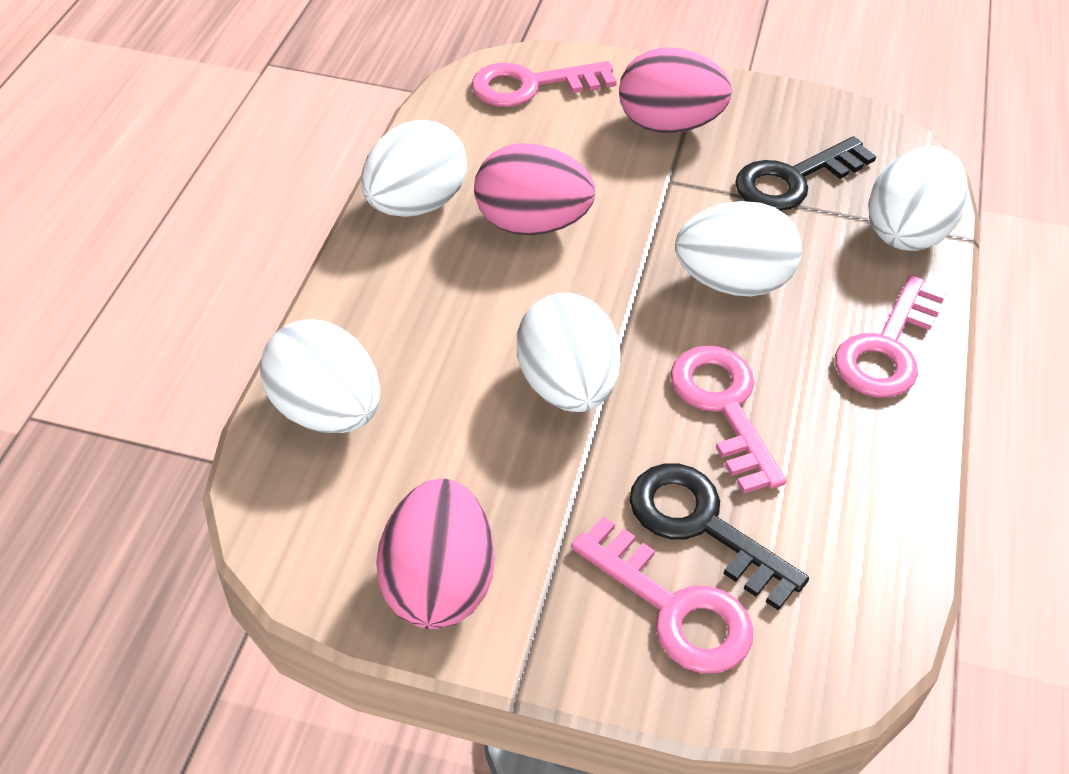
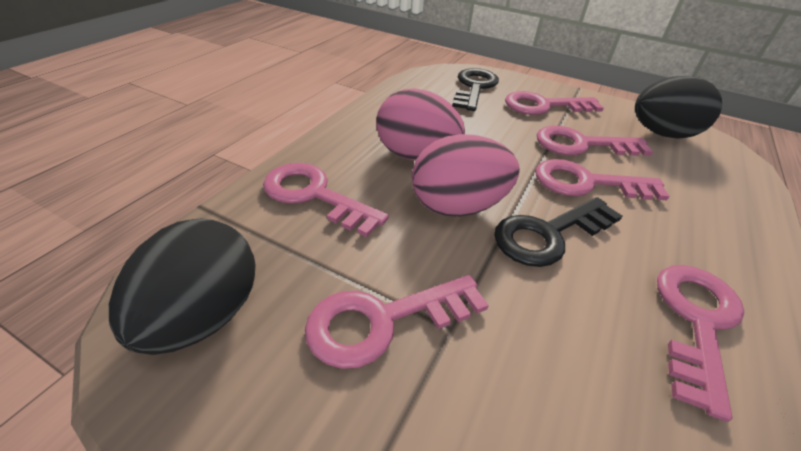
black egg: none = 0 -> [109,218,256,355] [635,76,722,139] = 2
pink egg: [376,479,494,629] [474,143,595,235] [619,47,732,133] = 3 -> [376,88,465,161] [412,134,520,217] = 2
pink key: [471,61,617,107] [571,516,753,673] [670,345,786,494] [835,275,947,397] = 4 -> [263,163,389,237] [305,275,489,369] [505,91,604,115] [536,159,670,200] [537,126,653,156] [657,265,744,422] = 6
white egg: [260,320,380,433] [361,120,467,217] [517,293,621,412] [675,201,802,296] [868,146,968,251] = 5 -> none = 0

